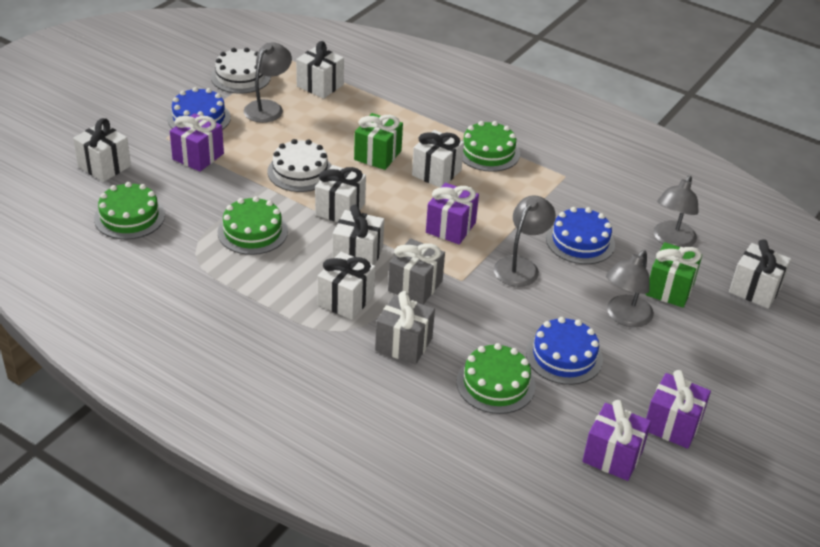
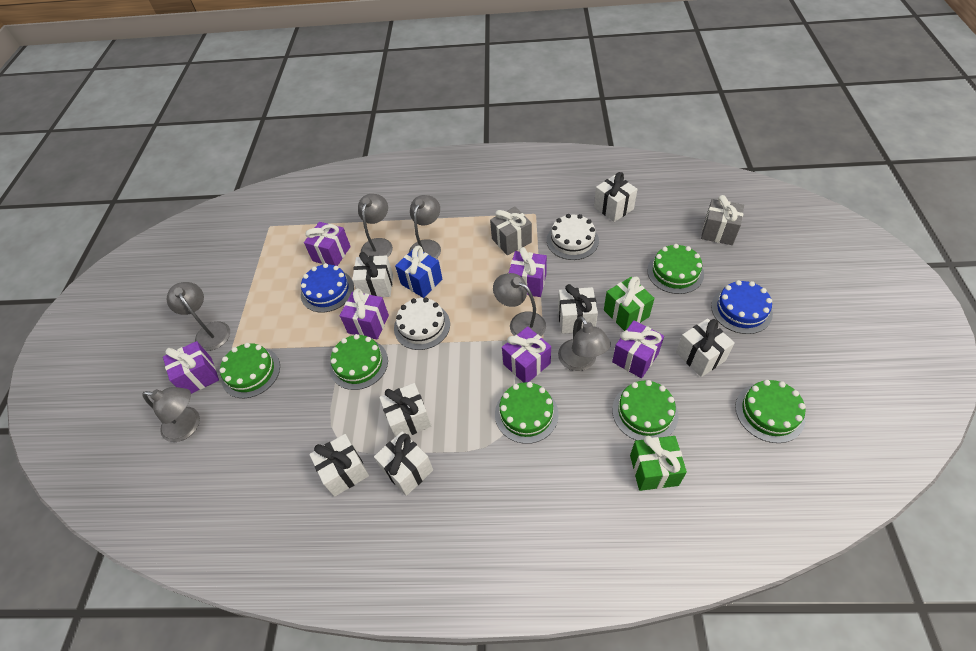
blue cake: [167,87,231,130] [526,317,603,385] [546,207,615,264] = 3 -> [301,263,354,313] [711,280,773,334] = 2
blue gift: none = 0 -> [395,246,442,298] = 1
green cake: [94,182,165,239] [217,196,288,255] [456,343,535,414] [461,121,520,172] = 4 -> [219,343,280,398] [330,334,388,390] [495,382,559,444] [612,380,678,440] [647,244,704,294] [735,380,806,443] = 6
grey lamp: [244,43,292,123] [494,195,556,287] [606,250,654,327] [654,176,699,247] = 4 -> [143,387,200,442] [167,282,230,351] [358,194,393,257] [409,195,441,259] [493,273,546,336] [558,316,611,371] = 6
purple gift: [170,113,224,172] [426,183,479,244] [582,400,651,481] [646,370,711,449] = 4 -> [163,341,219,394] [304,222,351,266] [340,288,389,340] [502,326,551,383] [509,247,547,297] [612,320,664,378] = 6

